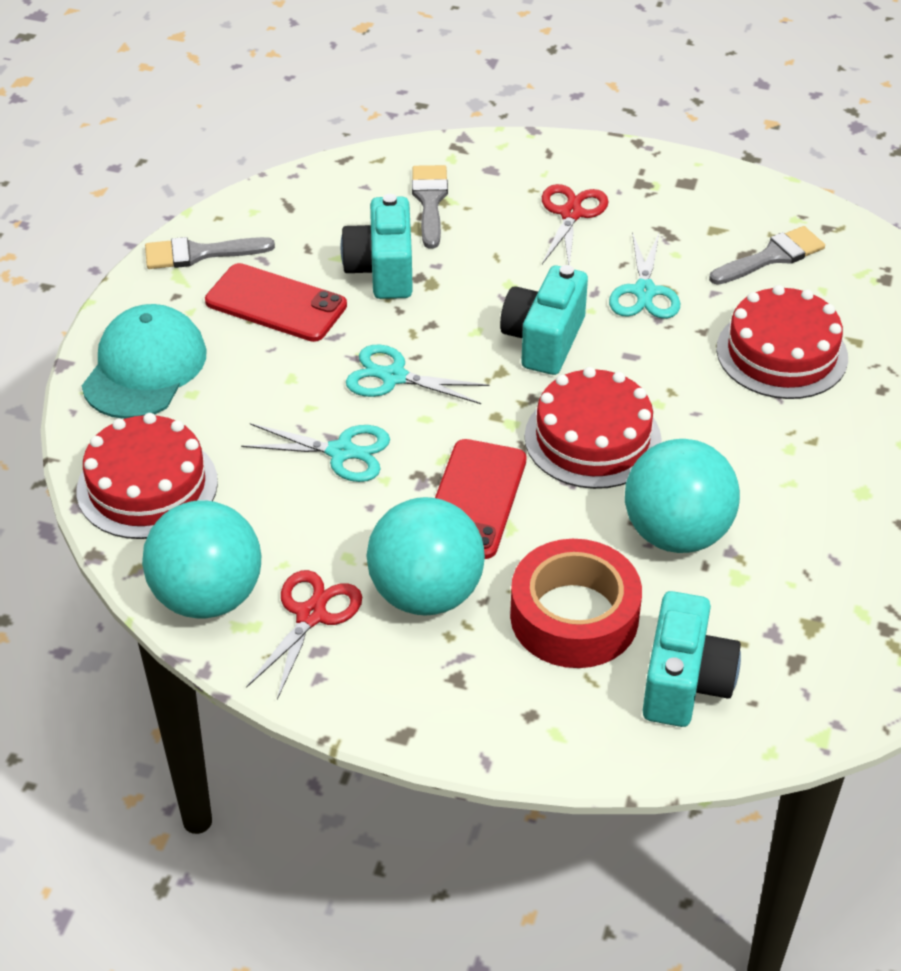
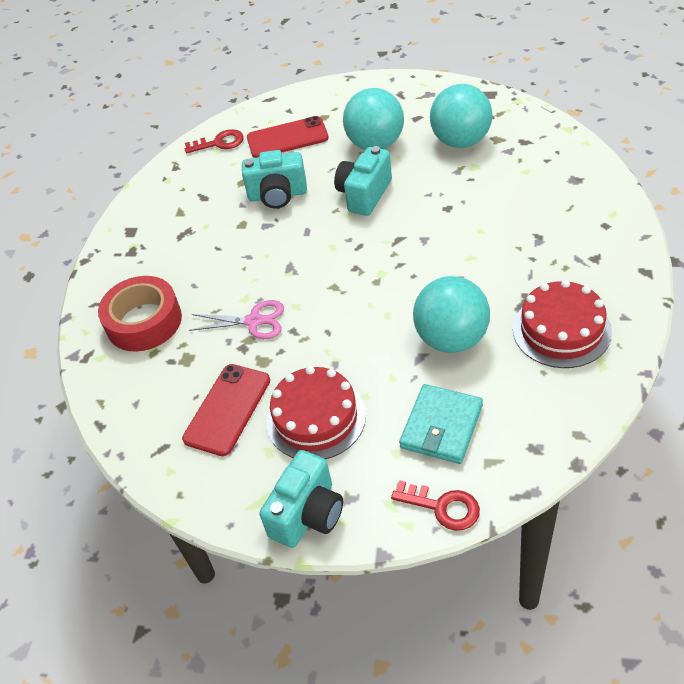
grey brush: [145,237,275,269] [412,165,448,249] [709,226,825,285] = 3 -> none = 0
pink scissors: none = 0 -> [189,300,284,339] = 1
red cake: [77,413,218,539] [524,367,662,489] [716,285,848,399] = 3 -> [266,366,366,459] [513,280,612,368] = 2
red key: none = 0 -> [185,129,244,153] [391,480,480,531] = 2
red scissors: [246,570,362,700] [542,184,609,265] = 2 -> none = 0
turquoise cap: [82,304,206,419] = 1 -> none = 0
turquoise scissors: [241,423,390,482] [346,345,490,404] [609,232,680,319] = 3 -> none = 0
turquoise wallet: none = 0 -> [399,384,483,464] = 1

